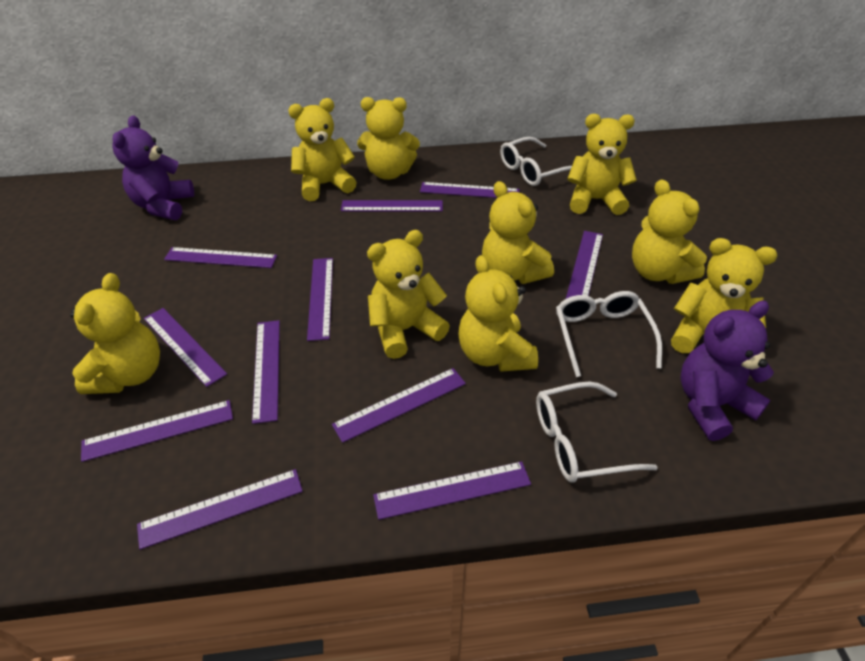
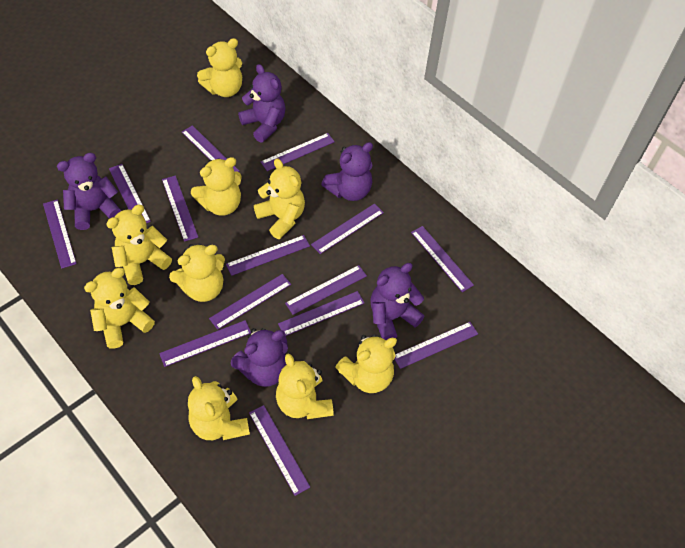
purple ruler: [81,400,233,462] [137,469,303,550] [144,308,227,387] [164,247,277,268] [252,320,280,424] [307,258,333,341] [332,368,466,443] [341,200,443,211] [373,461,531,520] [420,182,520,198] [566,231,603,299] = 11 -> [43,200,77,269] [109,164,151,223] [159,320,251,367] [162,176,198,242] [182,125,239,172] [209,274,291,330] [226,235,310,276] [249,405,310,496] [261,133,335,171] [278,291,364,336] [285,265,367,315] [311,203,384,254] [395,322,478,369] [411,226,474,292] = 14
purple teddy bear: [112,115,194,220] [680,301,774,441] = 2 -> [57,153,121,230] [231,328,288,387] [238,64,286,143] [321,142,373,201] [370,263,425,340] = 5
white glasses: [500,137,572,186] [536,381,658,483] [556,291,662,377] = 3 -> none = 0

